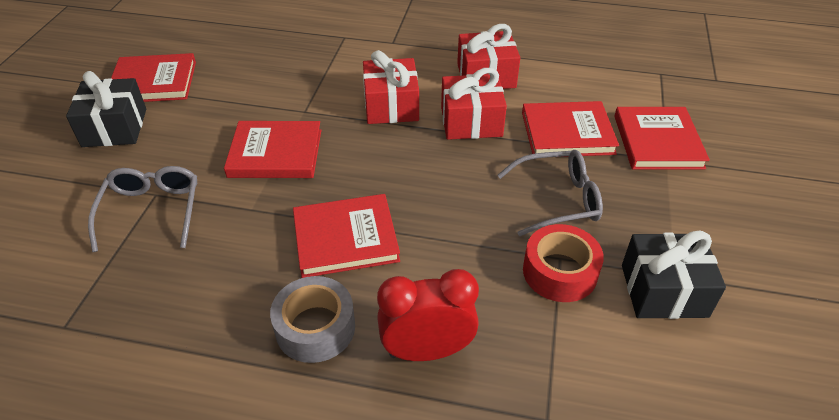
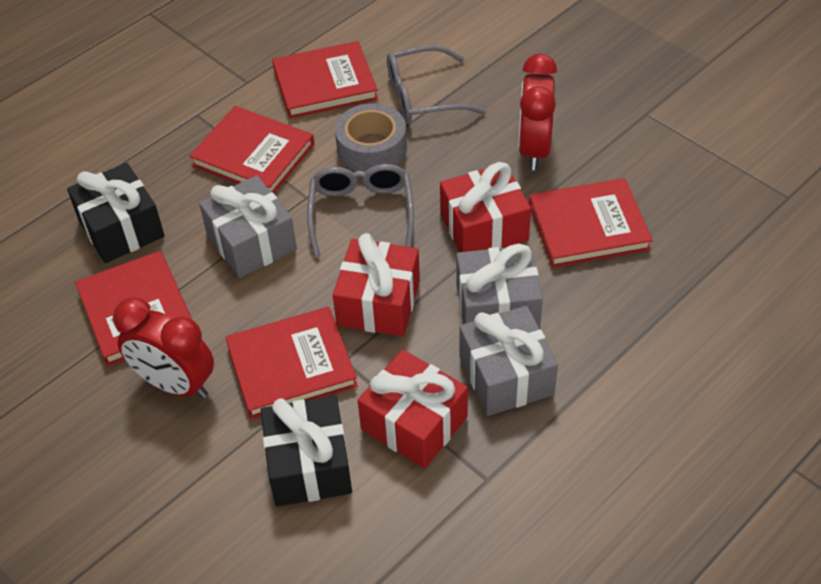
grey gift: none = 0 -> [199,175,297,278] [456,244,543,329] [459,306,558,416] = 3
red clock: [377,269,479,361] = 1 -> [113,297,214,399] [518,54,557,170] = 2
red tape: [523,224,604,302] = 1 -> none = 0

